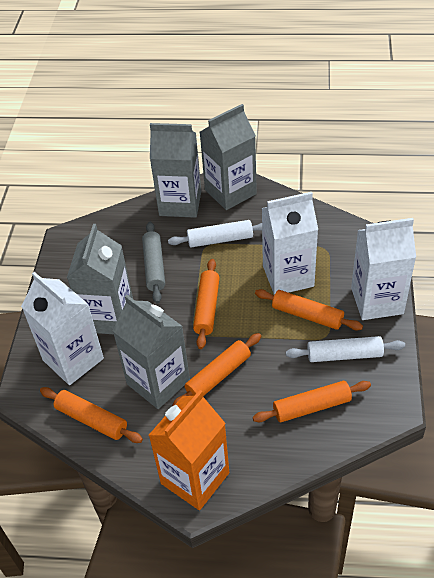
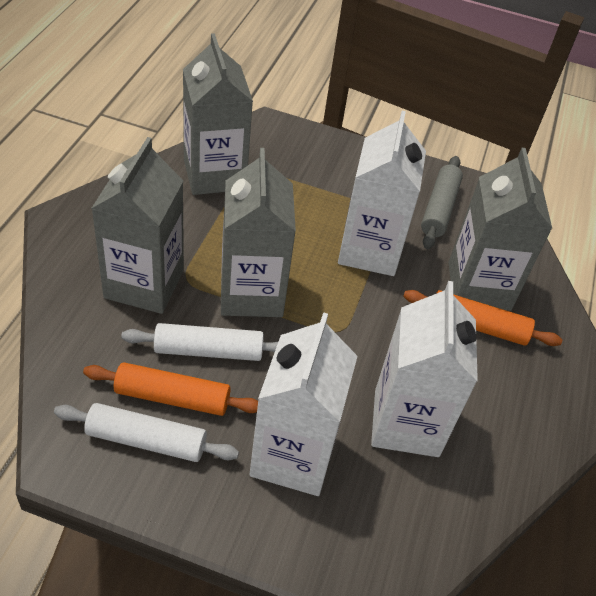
orange carton: [149,390,229,510] = 1 -> none = 0
orange rolling pin: [40,387,143,443] [172,333,261,406] [193,259,220,349] [253,381,371,422] [255,289,363,330] = 5 -> [83,362,258,416] [403,290,562,346] = 2

